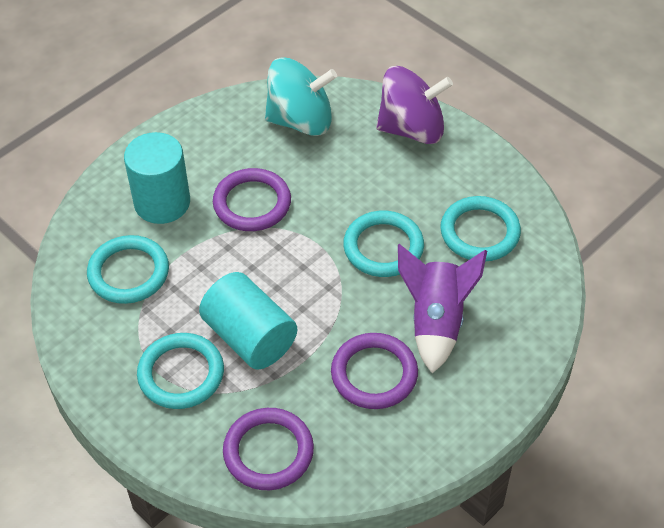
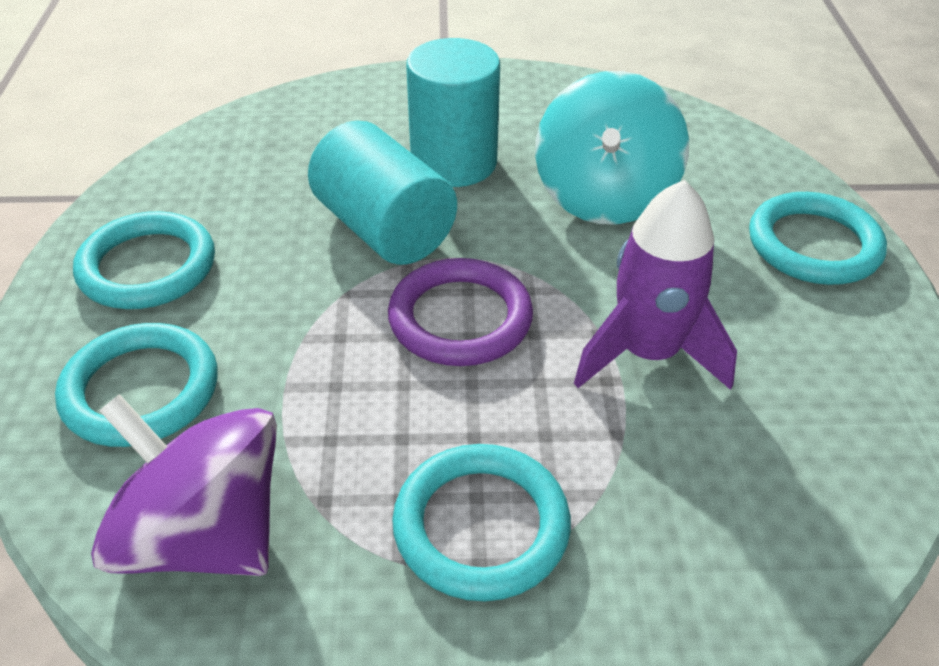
purple ring: [213,168,291,231] [223,408,314,490] [331,333,418,409] = 3 -> [388,258,533,366] = 1

